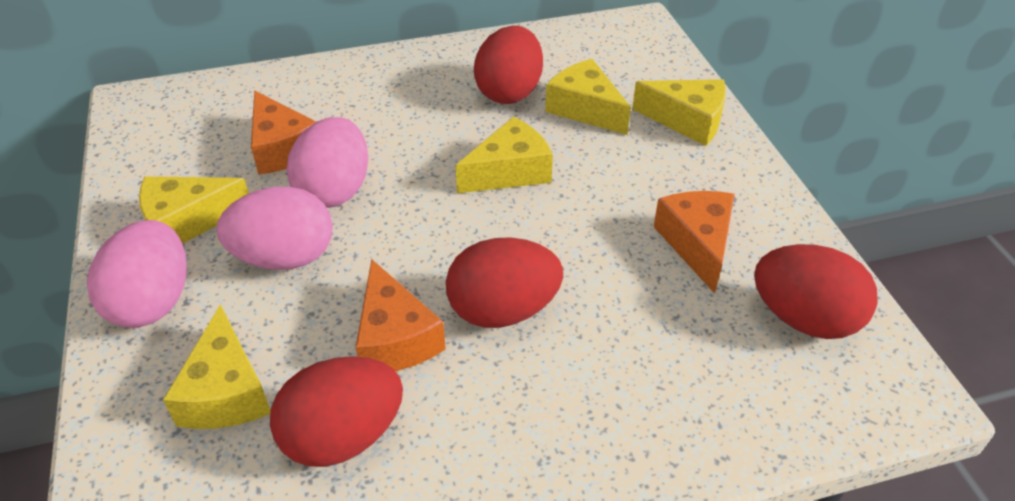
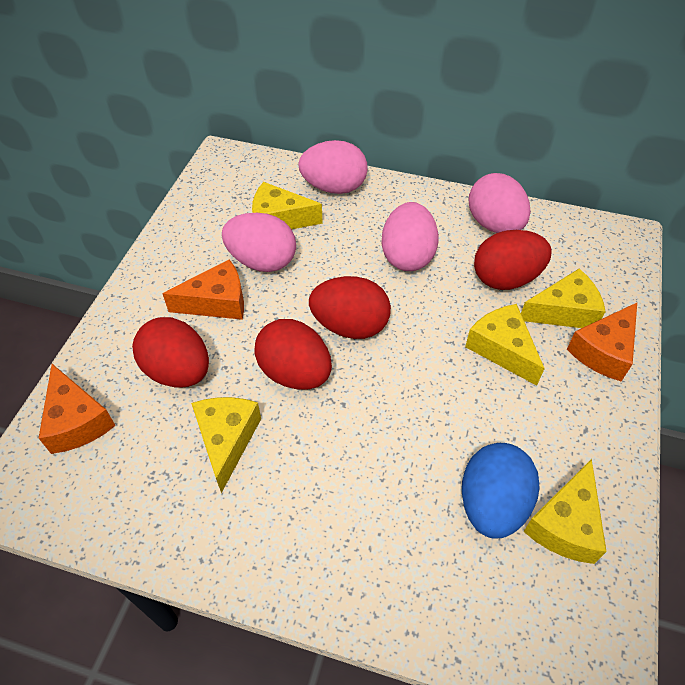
blue egg: none = 0 -> [462,443,539,538] = 1
pink egg: [87,220,187,328] [217,187,333,270] [287,117,368,208] = 3 -> [222,213,296,272] [298,140,367,194] [381,202,439,271] [468,173,531,233] = 4

